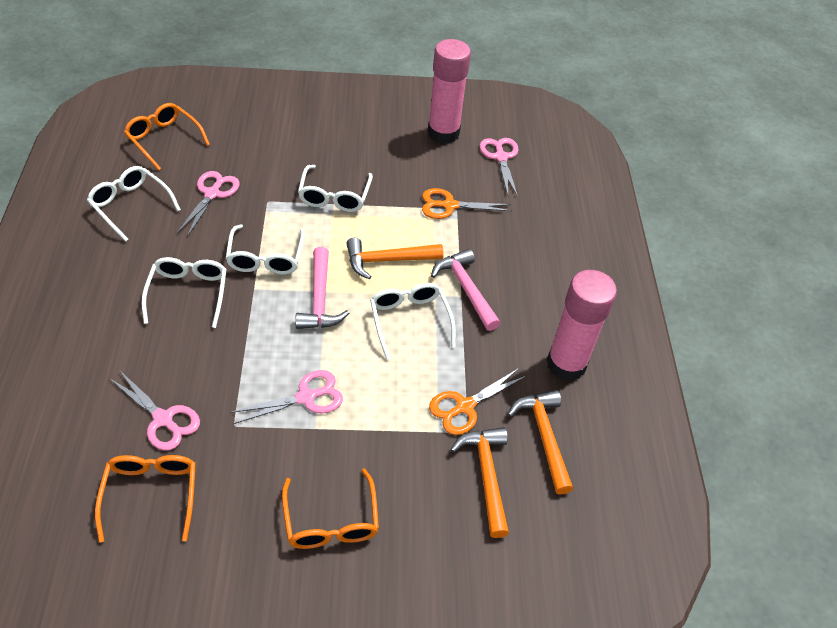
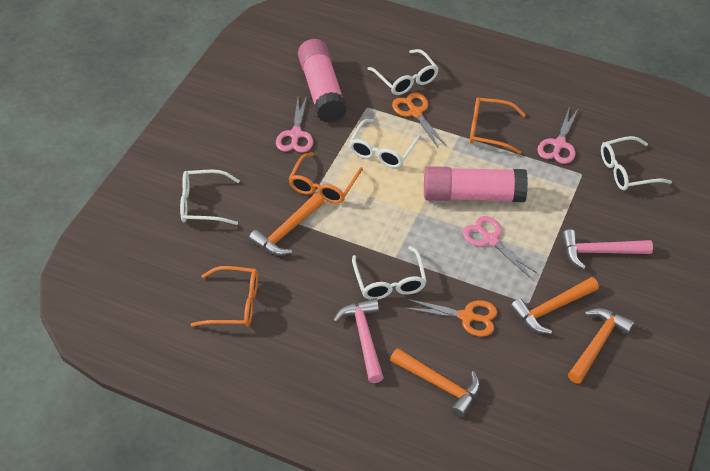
orange hammer: [346,238,444,279] [450,427,509,538] [508,390,573,495] = 3 -> [249,193,325,255] [390,348,480,418] [510,277,599,334] [568,308,635,384] = 4
pink scissors: [109,370,200,451] [177,171,240,237] [230,370,343,424] [480,138,518,197] = 4 -> [276,95,313,153] [463,216,537,277] [537,106,578,164] = 3

